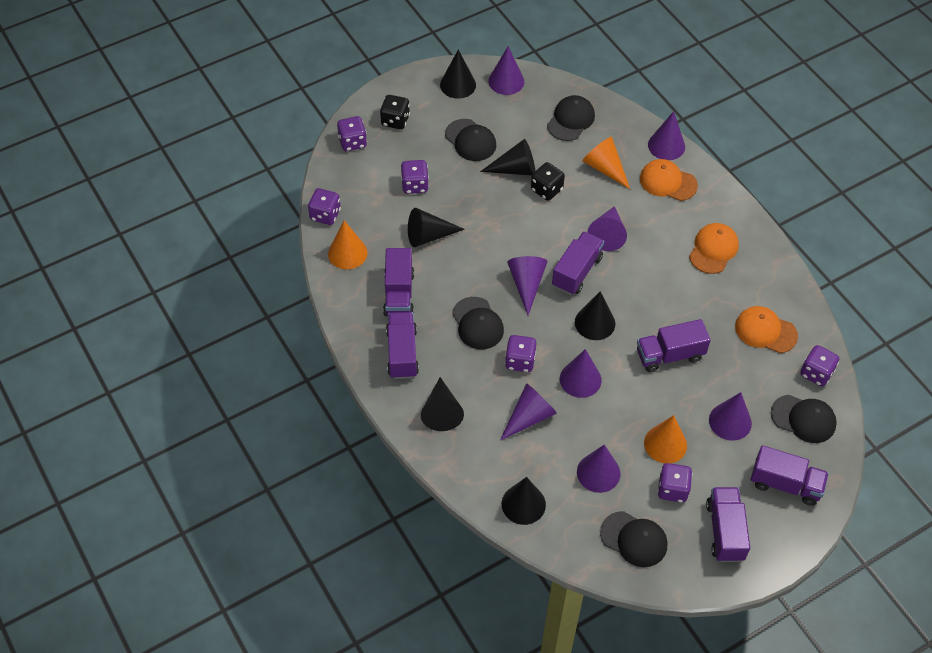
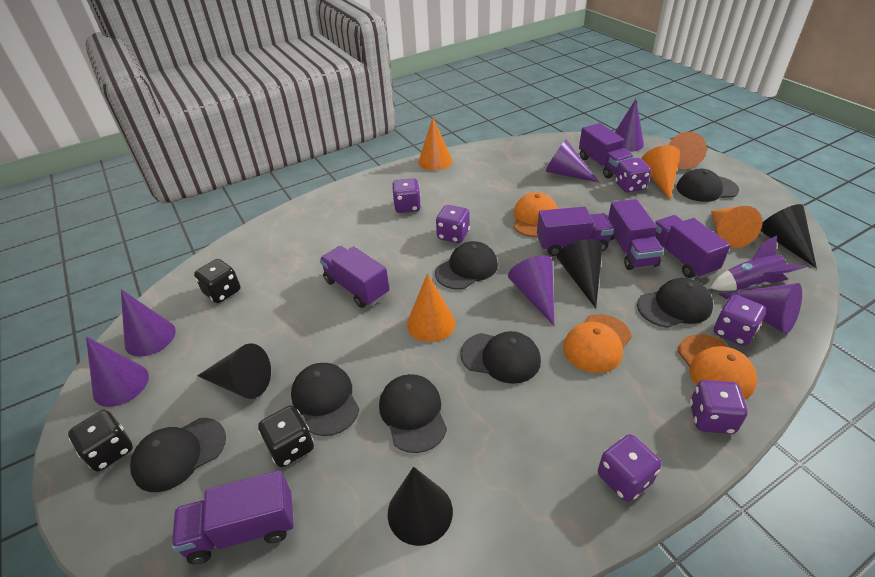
black cap: [445,119,496,161] [452,297,504,349] [547,95,595,141] [600,511,667,567] [771,395,837,443] = 5 -> [130,418,226,492] [291,363,360,436] [379,374,447,453] [435,241,498,290] [460,331,541,384] [637,278,713,328] [677,169,739,202] = 7
black cone: [408,208,465,247] [421,377,464,431] [440,49,476,99] [480,139,535,176] [502,477,546,525] [575,291,615,340] = 6 -> [197,343,271,399] [388,467,453,546] [557,239,603,308] [761,204,817,268] = 4
black dice: [380,95,410,129] [531,162,565,201] = 2 -> [68,410,133,471] [194,259,240,303] [258,406,314,467] = 3
orange cone: [328,220,367,269] [582,137,630,189] [644,415,687,463] = 3 -> [407,274,455,342] [418,118,452,171] [641,145,680,200] [669,132,707,169] [711,206,762,248] = 5
purple cone: [488,46,524,95] [500,383,557,441] [507,256,548,315] [560,349,602,398] [577,445,620,493] [587,206,627,251] [648,111,685,160] [709,392,752,441] = 8 -> [86,336,149,407] [121,289,176,357] [508,255,554,326] [546,140,599,182] [614,99,644,152] [719,283,802,334] = 6
purple rocket: none = 0 -> [709,235,806,291] = 1

